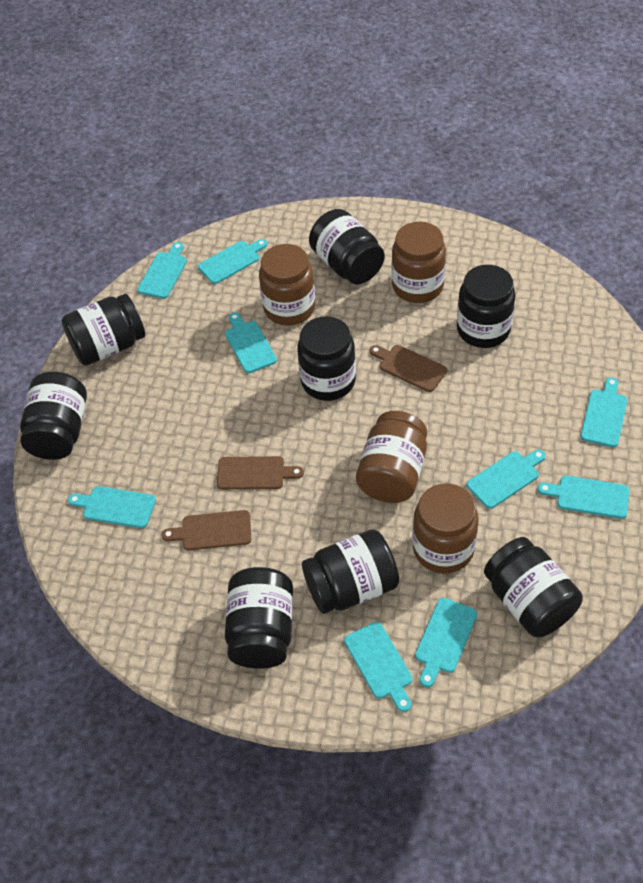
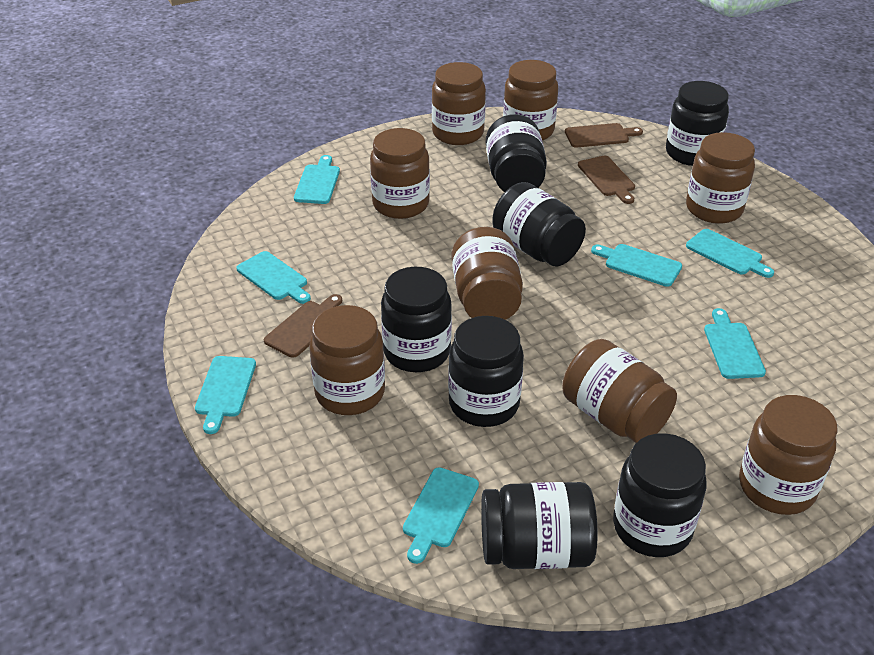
black jar: [20,372,87,460] [62,294,145,366] [225,567,293,669] [297,316,356,401] [302,529,399,614] [309,209,385,285] [457,265,515,348] [484,537,583,637] = 8 -> [381,267,452,372] [448,316,524,427] [481,482,598,569] [486,114,547,192] [492,182,586,267] [613,433,706,557] [666,81,729,166] = 7
brown jar: [259,244,315,326] [356,411,427,503] [392,222,446,303] [412,483,479,574] = 4 -> [309,305,385,415] [370,128,430,219] [432,62,486,145] [452,227,523,320] [503,60,558,141] [562,339,677,443] [686,132,755,224] [739,395,838,515] = 8
turquoise cutting board: [68,486,156,528] [137,242,187,299] [198,239,267,284] [225,313,277,373] [344,622,412,712] [415,598,477,687] [467,450,546,509] [538,476,629,519] [581,377,627,447] = 9 -> [195,356,256,434] [236,251,311,304] [294,155,340,204] [403,467,479,564] [591,244,682,287] [686,229,774,278] [704,308,766,379] = 7

